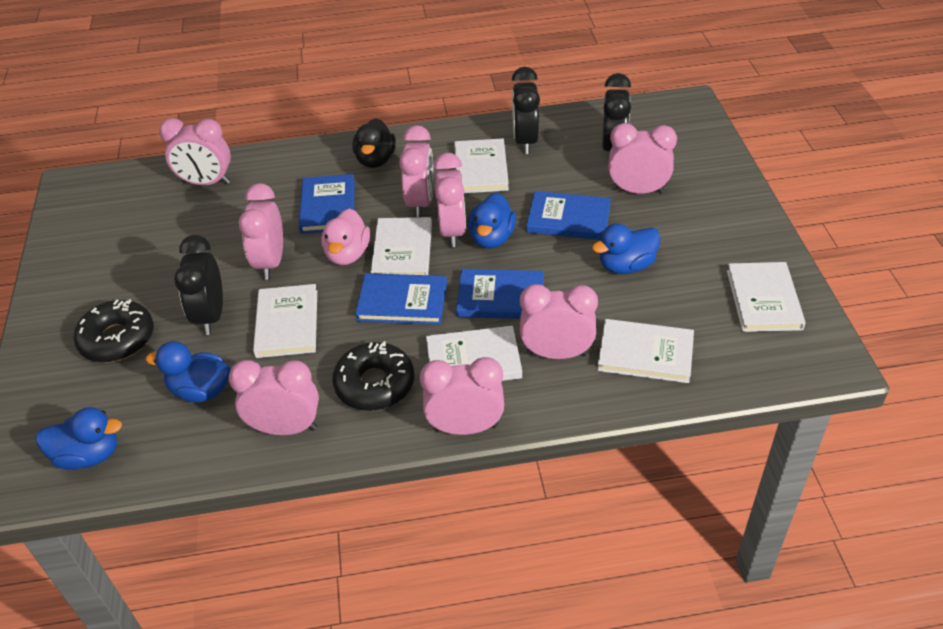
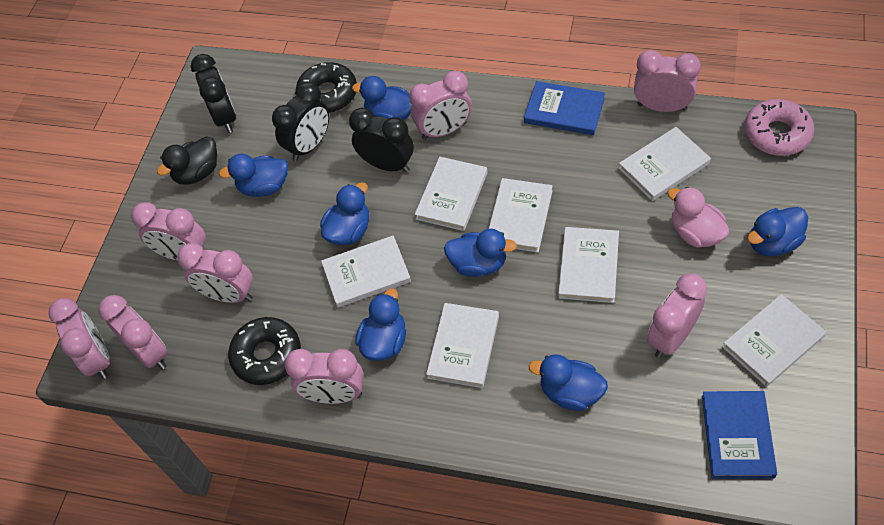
blue book: [299,174,355,234] [355,273,447,325] [456,269,544,319] [526,191,611,240] = 4 -> [524,81,605,135] [702,391,777,479] = 2
blue duck: [36,407,122,470] [146,341,231,402] [468,193,516,248] [592,223,660,274] = 4 -> [219,154,288,197] [320,182,369,245] [352,76,412,121] [355,288,406,361] [444,229,517,277] [528,354,608,411] [747,207,808,256] = 7
pink donut: none = 0 -> [744,99,814,156] = 1
white book: [253,284,317,358] [371,217,432,275] [426,326,522,381] [454,138,509,193] [597,319,694,383] [727,262,806,332] = 6 -> [321,236,411,307] [415,157,487,231] [426,303,499,388] [489,178,553,253] [558,227,619,303] [619,127,711,201] [722,294,826,387] = 7

